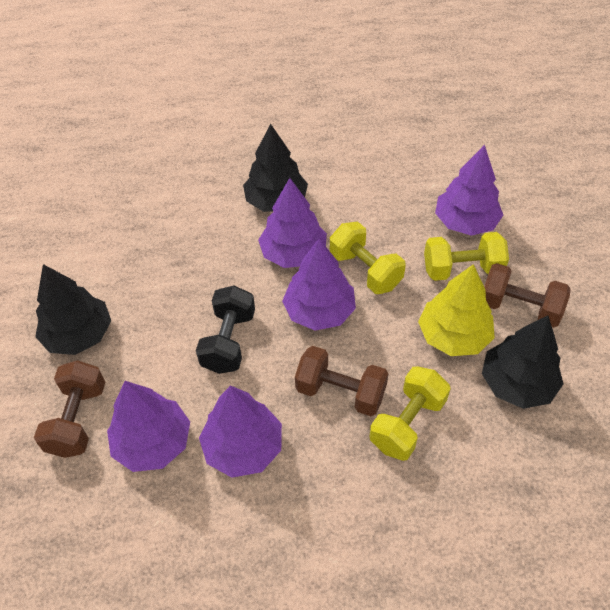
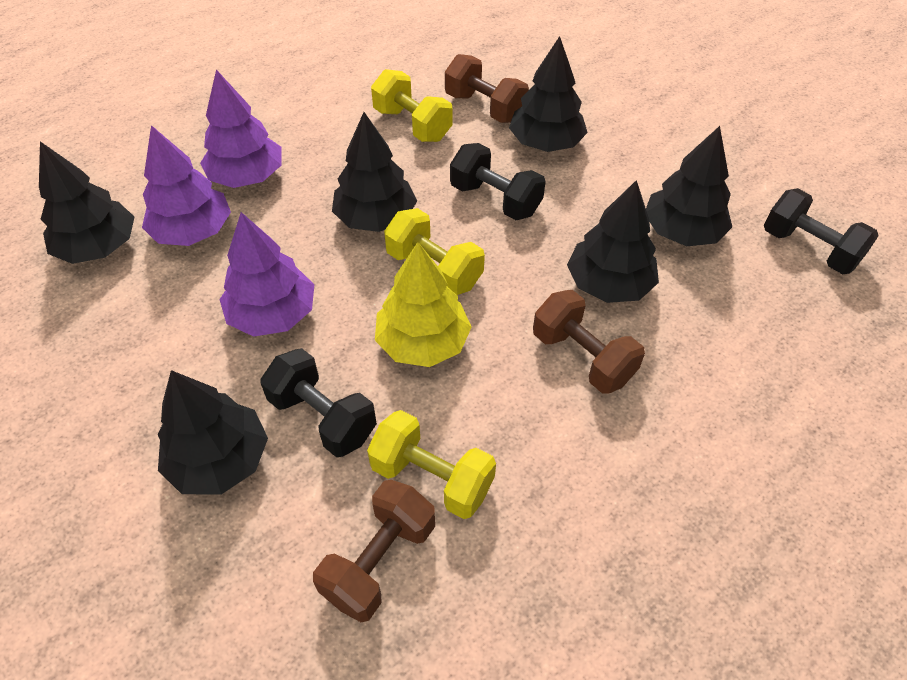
black dumbbell: [196,286,255,374] = 1 -> [261,348,377,457] [450,143,546,220] [764,188,879,274] = 3
black tree: [35,264,111,355] [243,123,308,212] [482,316,564,409] = 3 -> [39,141,134,264] [158,370,268,495] [332,112,417,232] [509,36,588,152] [567,180,659,303] [646,126,732,246] = 6
purple tree: [107,381,190,472] [199,386,282,478] [258,178,327,268] [282,239,356,331] [435,145,503,236] = 5 -> [142,125,231,246] [200,69,282,188] [219,212,314,337] = 3

